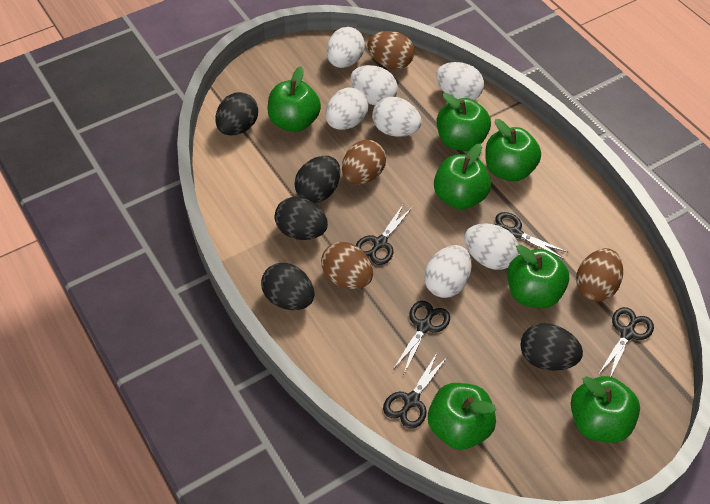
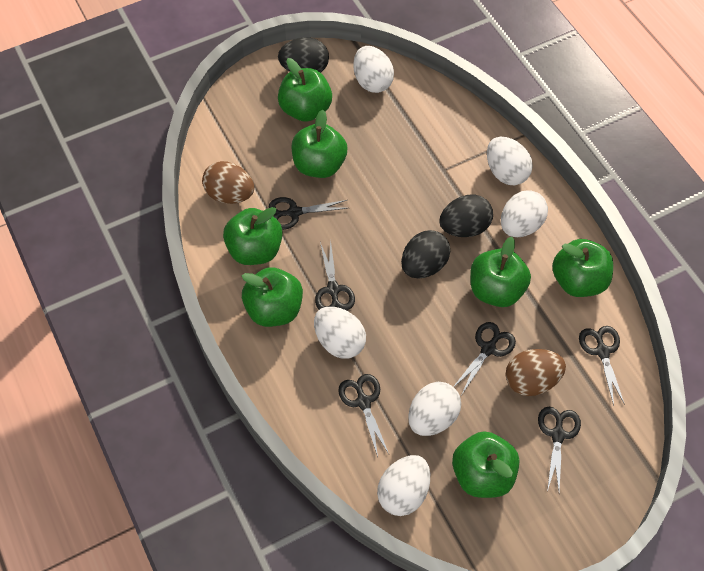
black egg: [215,92,258,136] [261,263,314,310] [275,197,328,240] [294,156,340,203] [520,323,583,371] = 5 -> [278,37,329,73] [401,230,450,278] [439,194,493,237] = 3
black scissors: [355,203,413,265] [383,351,448,429] [394,301,450,373] [494,212,569,259] [598,307,654,377] = 5 -> [268,197,348,230] [315,241,355,310] [338,374,389,457] [453,322,516,394] [538,407,581,492] [579,326,625,406] = 6
brown egg: [321,242,373,289] [342,140,386,185] [367,31,415,69] [576,248,623,302] = 4 -> [202,161,254,204] [506,349,566,396] = 2
white egg: [325,87,369,130] [327,27,365,68] [351,65,398,105] [372,97,421,137] [424,245,472,298] [436,62,484,100] [464,223,519,270] = 7 -> [314,307,366,359] [353,46,394,93] [377,455,430,516] [408,382,461,436] [487,137,533,185] [501,190,548,237] = 6

